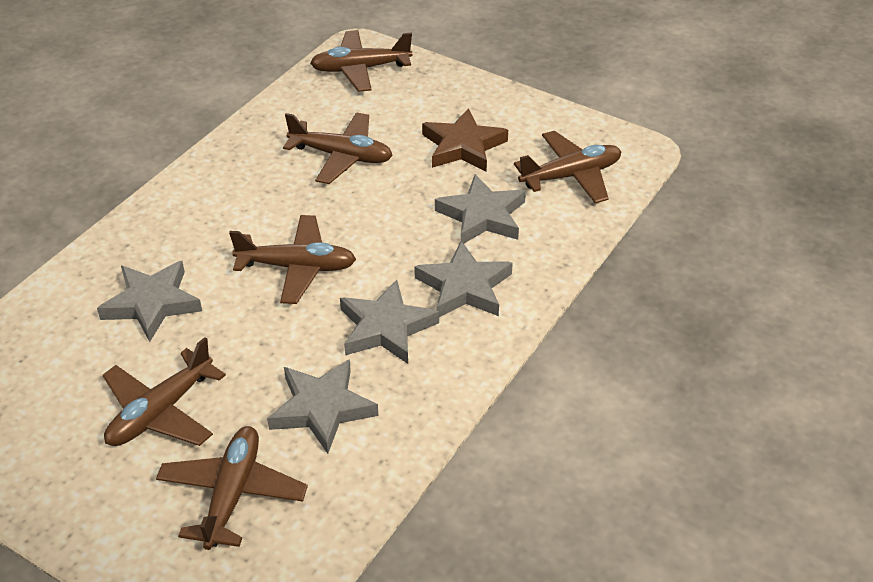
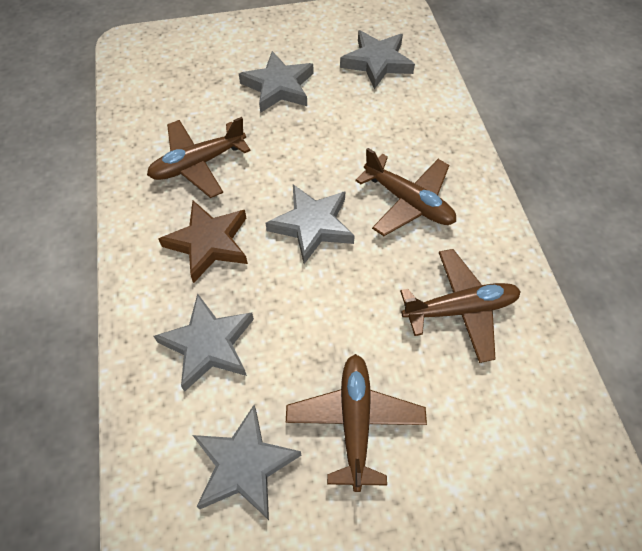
brown plane: [103,337,226,446] [156,426,308,550] [229,215,356,304] [283,112,393,184] [310,30,413,92] [514,131,622,203] = 6 -> [147,117,251,198] [286,354,427,492] [355,148,456,236] [400,249,521,363] = 4

